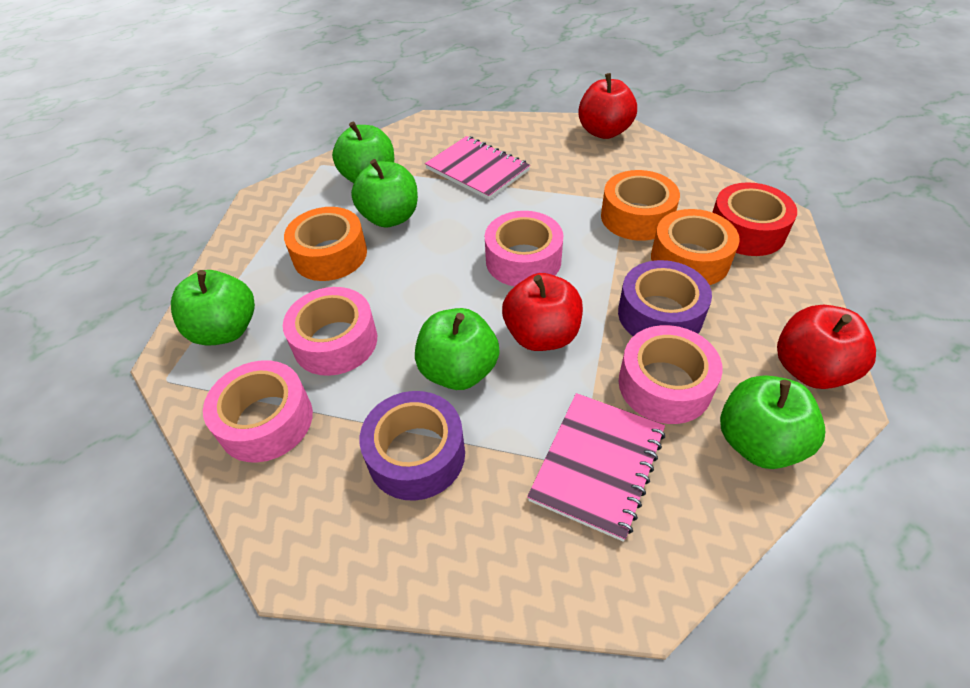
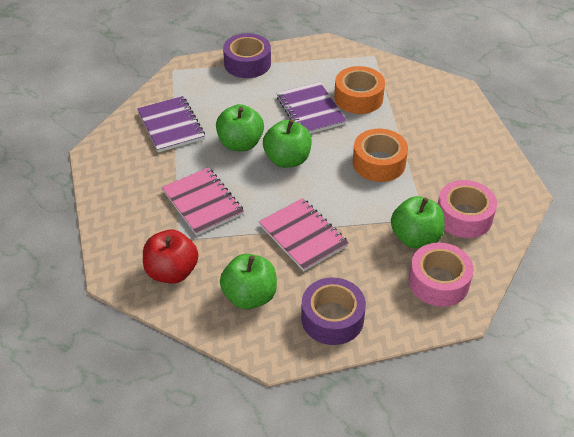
green apple: [171,270,255,345] [332,121,394,183] [351,159,418,227] [415,308,499,390] [720,375,825,469] = 5 -> [216,104,264,151] [220,254,277,309] [263,120,312,168] [391,196,445,248] = 4
orange tape: [284,207,367,281] [601,170,680,241] [651,209,740,285] = 3 -> [334,66,385,114] [353,129,408,182] = 2
pink tape: [203,360,313,462] [283,287,377,376] [485,211,563,286] [619,325,723,424] = 4 -> [409,243,474,307] [438,180,497,238] = 2
purple notebook: none = 0 -> [137,96,205,153] [277,82,347,134] = 2
red apple: [502,273,583,351] [578,73,637,139] [777,305,876,389] = 3 -> [143,229,198,284] = 1
red tape: [712,182,797,256] = 1 -> none = 0

